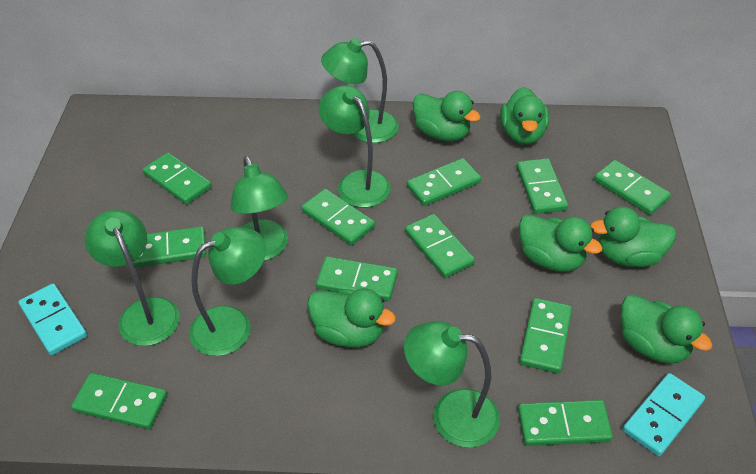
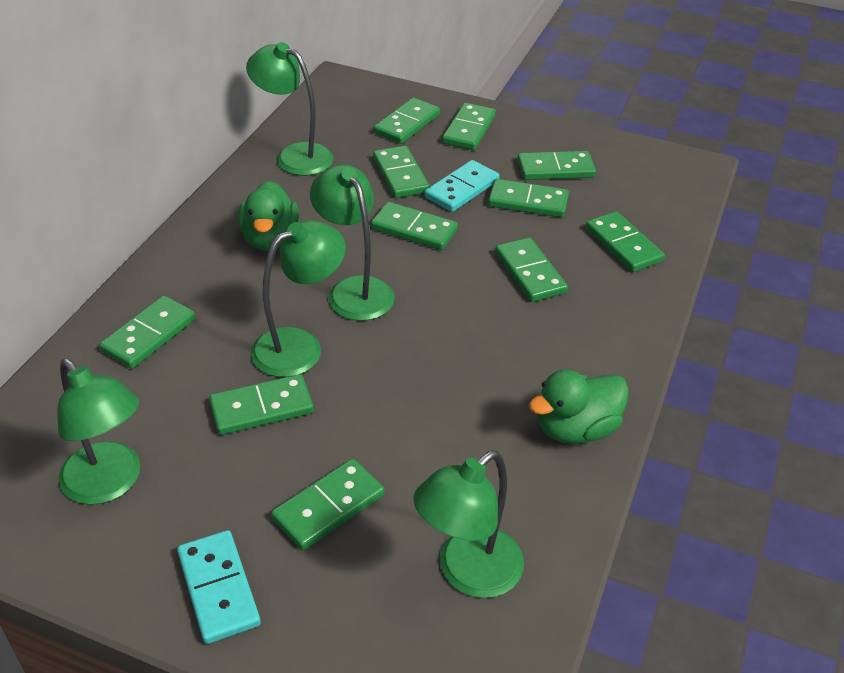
green duck: [307,288,396,348] [413,91,481,142] [500,87,549,145] [519,214,602,272] [590,206,676,267] [621,295,712,364] = 6 -> [238,181,299,251] [529,370,629,444] = 2
green lamp: [85,210,180,346] [189,227,266,356] [231,156,288,261] [319,85,390,208] [321,38,399,143] [404,321,500,448] = 6 -> [57,359,140,505] [246,42,333,176] [251,220,346,377] [310,165,395,321] [413,450,524,598] = 5

